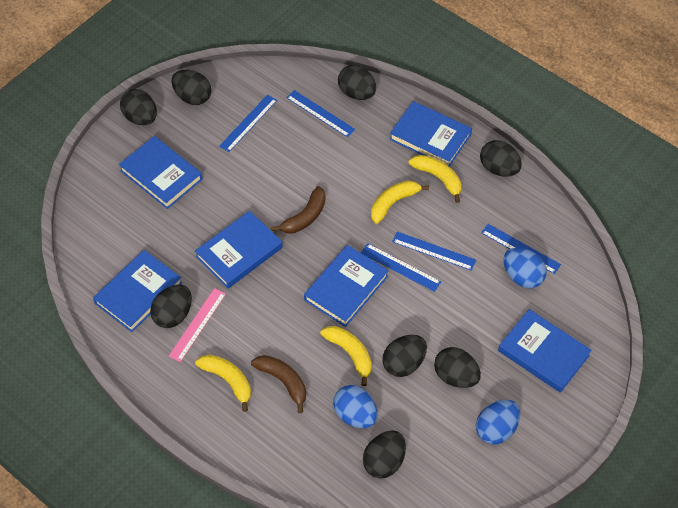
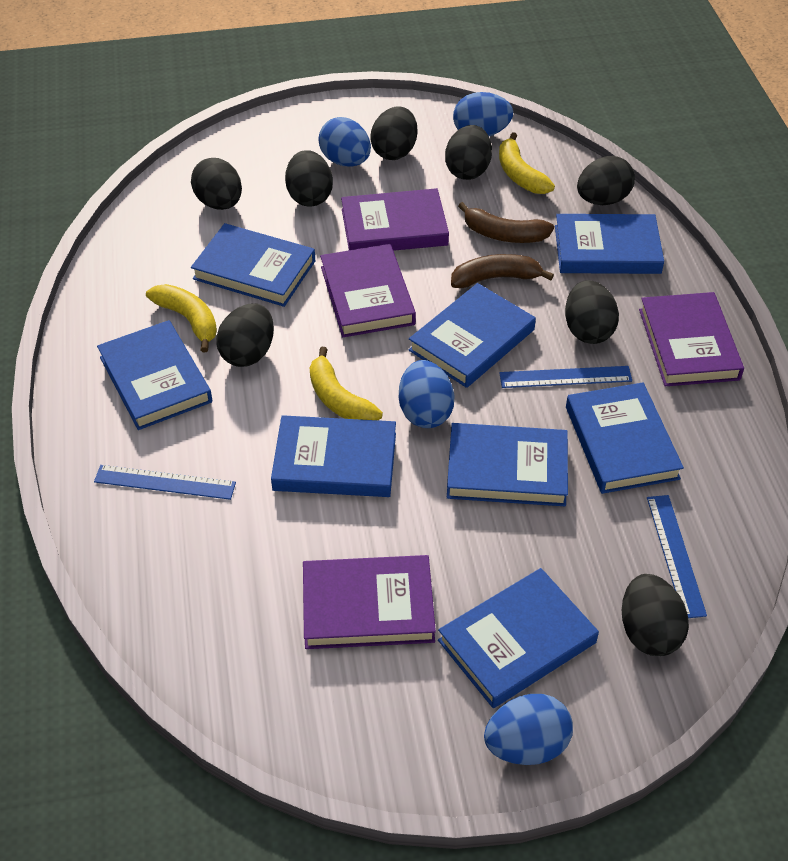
blue book: [93,250,182,332] [119,136,203,209] [195,211,283,289] [304,245,389,327] [390,101,472,167] [498,309,592,393] = 6 -> [97,320,212,430] [191,223,315,307] [271,415,396,497] [409,283,536,388] [438,568,599,708] [447,423,568,506] [555,214,664,274] [566,382,684,494] = 8
blue egg: [333,385,378,428] [476,400,520,445] [503,248,547,288] = 3 -> [318,117,371,166] [399,360,455,428] [453,92,513,136] [484,694,573,765] = 4
blue ruler: [219,95,277,152] [286,90,355,137] [361,243,441,292] [392,232,476,271] [481,224,561,274] = 5 -> [94,465,236,500] [500,366,632,388] [647,495,707,618] = 3
pink ruler: [169,288,226,362] = 1 -> none = 0
purple book: none = 0 -> [303,555,436,649] [320,244,416,337] [341,188,449,251] [639,292,744,386] = 4
yellow banana: [195,355,251,412] [320,326,372,386] [371,181,429,224] [409,155,461,203] = 4 -> [146,284,217,352] [310,347,383,420] [499,132,555,194] = 3

